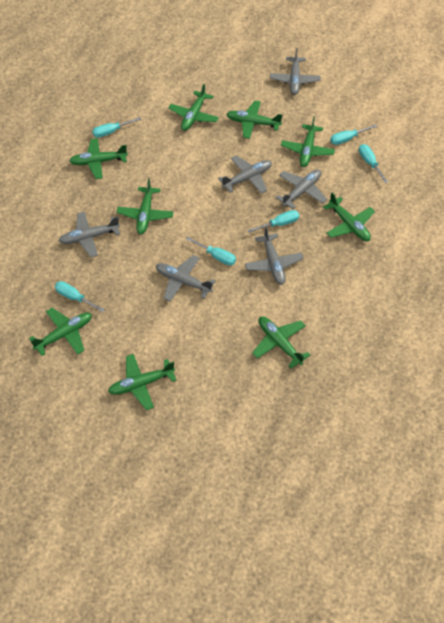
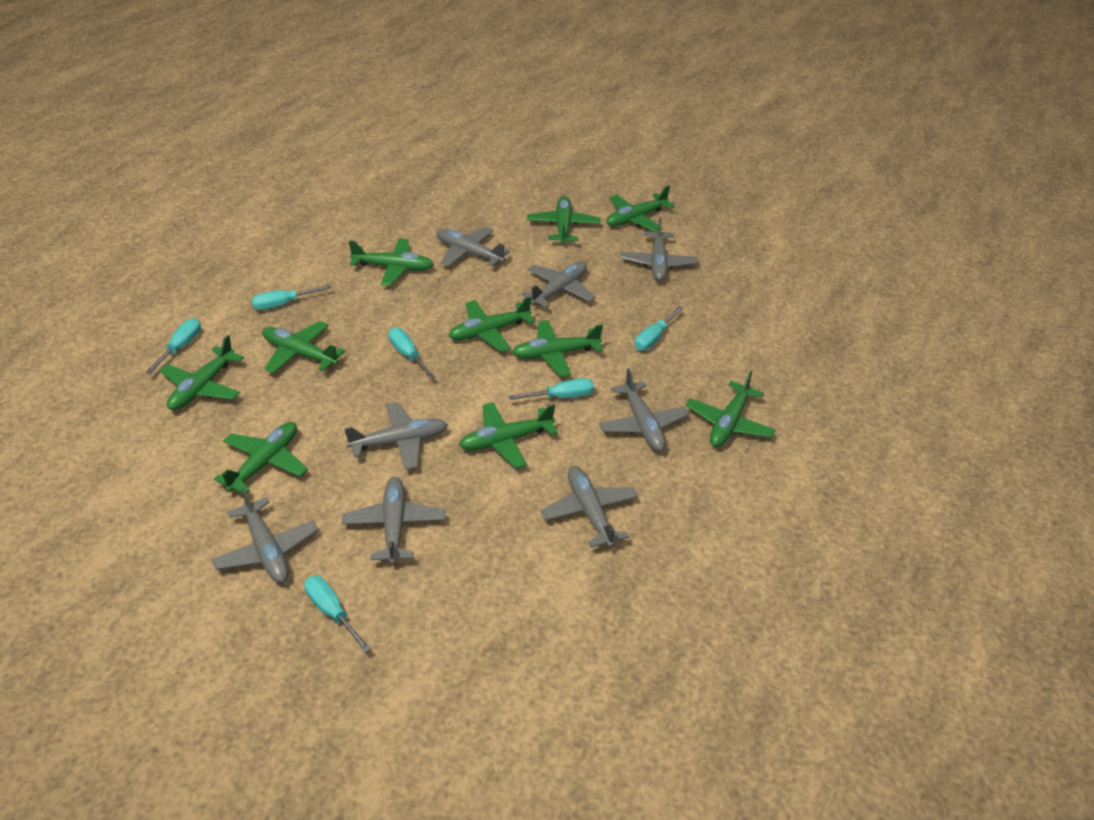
green plane: [29,308,92,356] [69,138,128,179] [108,354,176,410] [116,178,174,234] [168,84,219,131] [226,101,282,139] [252,316,311,369] [281,116,335,167] [323,192,375,241] = 9 -> [160,335,244,410] [214,422,308,493] [262,321,345,373] [349,238,434,286] [449,296,535,352] [459,402,558,468] [512,320,603,377] [527,196,600,244] [606,186,675,232] [686,371,775,447] = 10
grey plane: [59,212,120,257] [156,255,216,302] [218,155,272,194] [245,226,304,285] [270,48,320,95] [276,169,327,209] = 6 -> [211,487,318,583] [342,477,445,564] [344,402,448,470] [436,227,510,267] [521,262,595,308] [540,466,638,548] [599,368,689,451] [621,217,698,281] = 8

